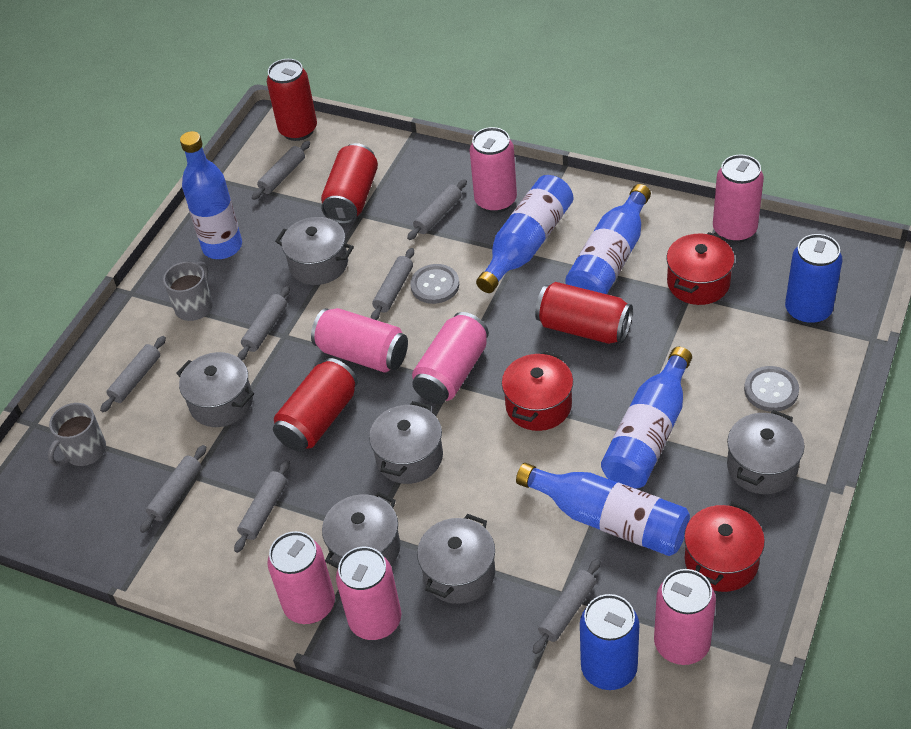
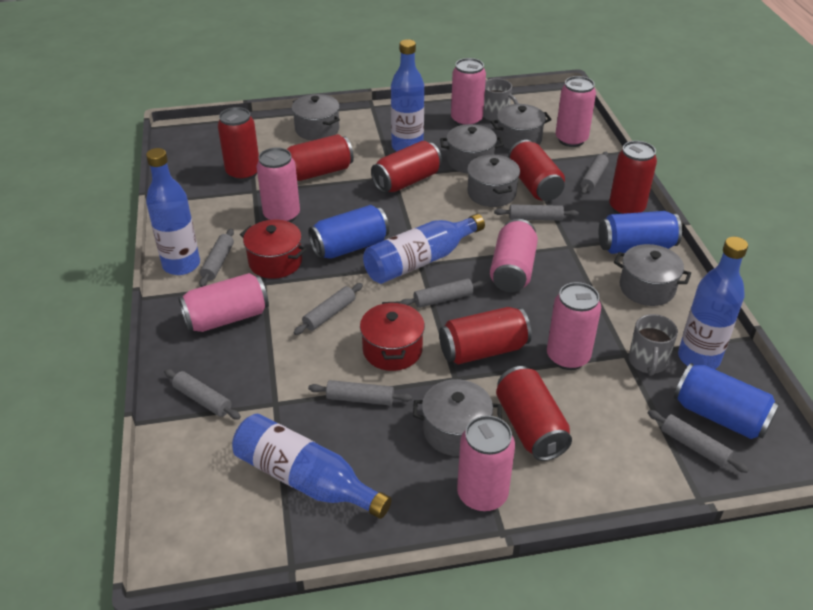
blue can: [580,594,639,690] [785,234,843,325] = 2 -> [308,205,389,259] [598,211,682,254] [674,363,780,439] = 3
grey button: [410,264,459,304] [744,366,799,412] = 2 -> none = 0
red can: [267,59,317,141] [273,358,358,452] [321,143,378,224] [535,282,633,344] = 4 -> [218,107,259,181] [287,134,354,181] [371,141,442,193] [439,307,532,365] [496,366,572,461] [508,140,565,201] [609,141,657,214] = 7
red pot: [502,351,573,431] [666,232,735,305] [684,501,765,592] = 3 -> [240,219,307,279] [360,301,425,371] = 2

